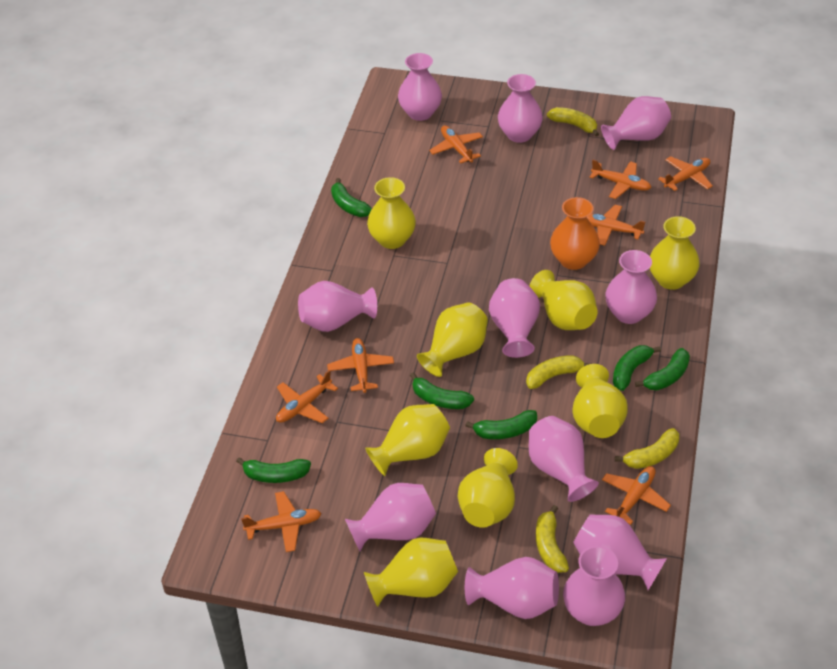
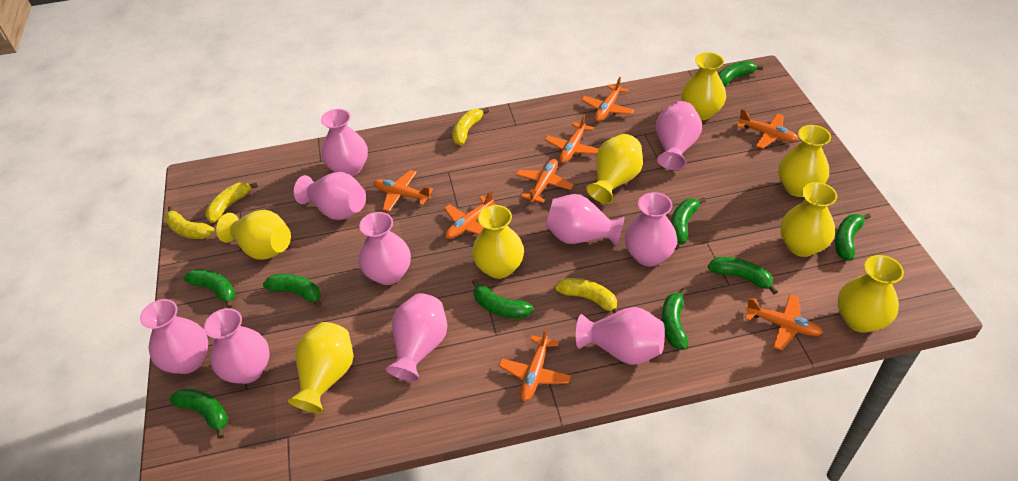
green banana: [236,457,311,483] [331,178,372,217] [410,372,474,409] [465,410,537,439] [613,345,661,391] [635,348,690,390] = 6 -> [169,388,228,439] [183,269,235,308] [263,274,322,308] [472,279,533,319] [661,288,689,350] [671,197,706,244] [708,257,778,294] [718,61,763,87] [835,213,871,261] = 9
orange vase: [550,197,600,270] = 1 -> none = 0
pink vase: [298,281,377,332] [345,483,436,551] [398,53,442,121] [465,557,559,619] [489,278,540,358] [498,74,543,143] [529,416,599,502] [563,546,625,626] [573,514,667,590] [601,96,671,150] [605,250,657,324] = 11 -> [140,299,208,374] [204,308,270,384] [294,172,366,220] [321,109,368,176] [359,212,411,285] [385,293,447,382] [546,194,624,247] [576,307,665,365] [625,192,677,266] [656,101,702,170] = 10

